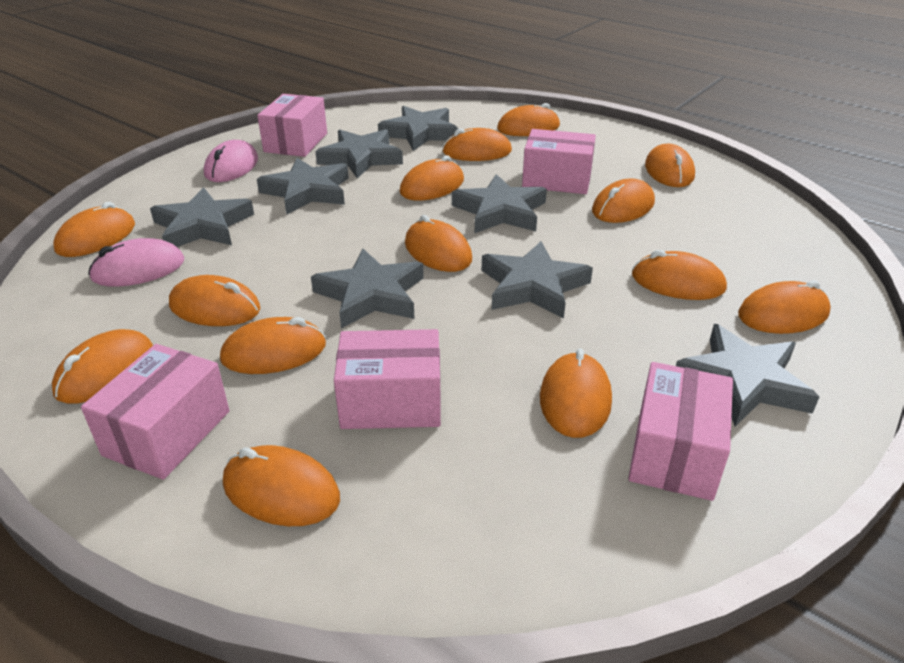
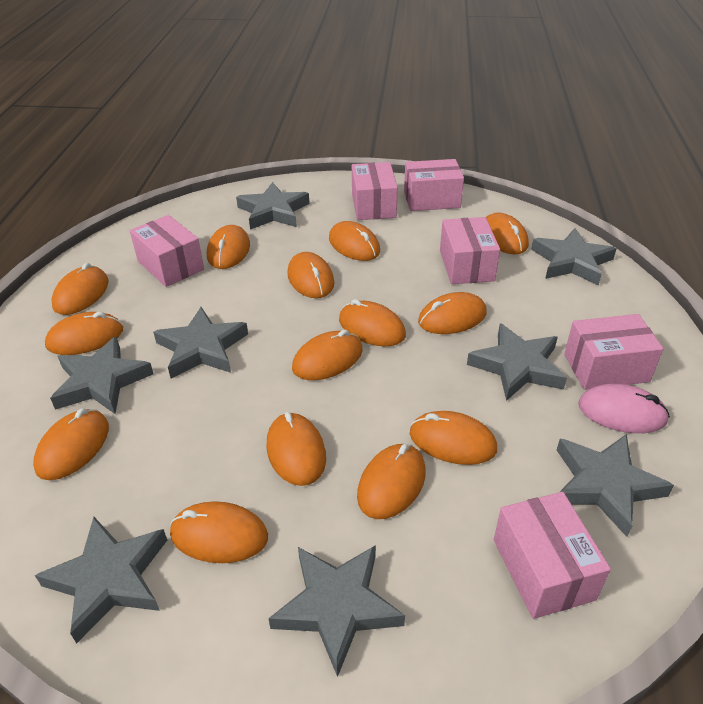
pink box: [81,344,229,480] [257,94,327,157] [334,329,441,429] [522,129,596,194] [628,362,733,501] = 5 -> [130,215,204,287] [352,162,398,220] [404,159,464,211] [440,217,500,284] [494,492,611,619] [564,314,663,390] = 6
pink mouse: [88,238,184,287] [204,140,258,182] = 2 -> [578,384,670,433] = 1

